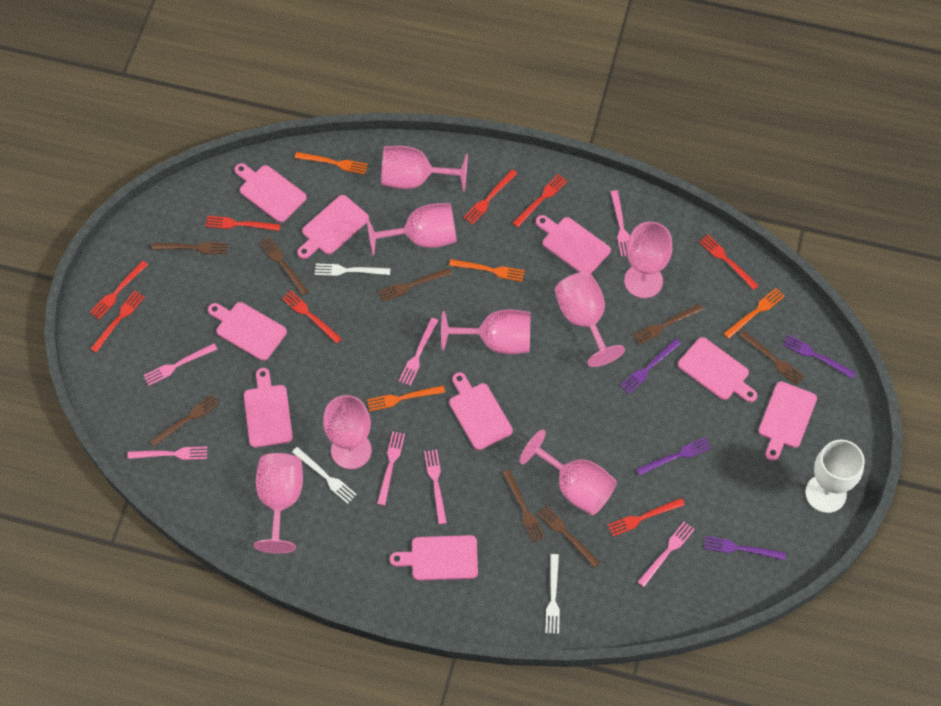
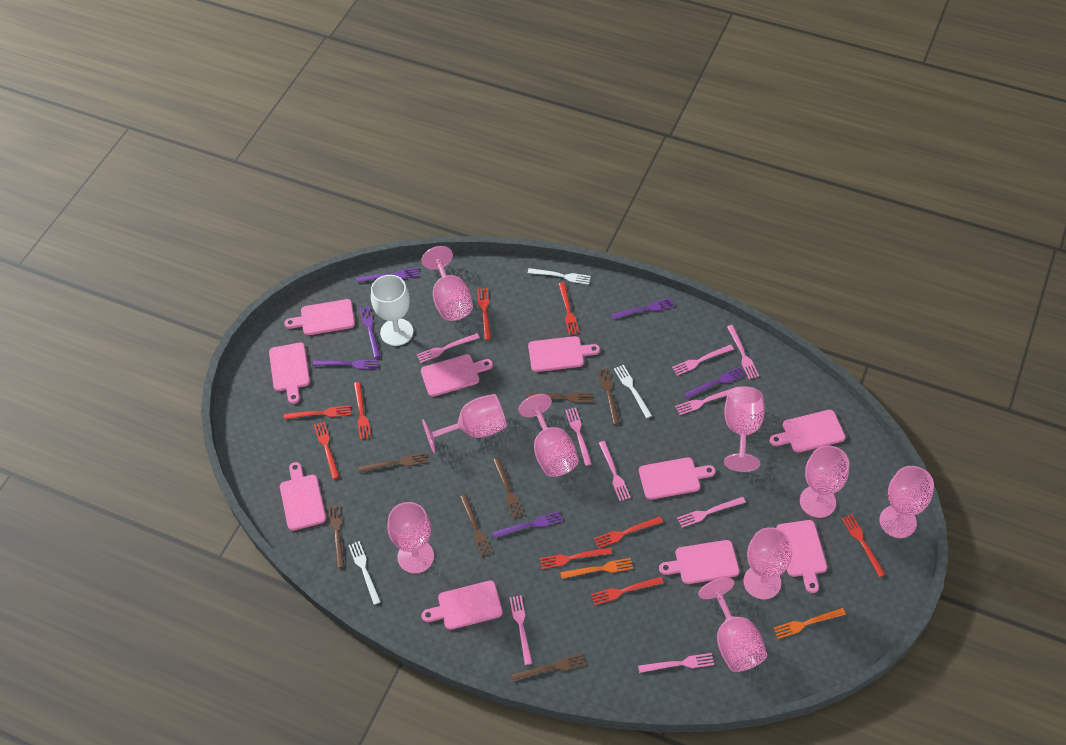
brown fork: [150,394,220,447] [152,242,228,254] [259,236,309,295] [378,268,452,302] [502,469,545,543] [537,505,600,568] [632,304,703,345] [739,330,805,386] = 8 -> [328,504,345,568] [358,453,428,473] [460,494,492,557] [493,458,524,518] [511,653,586,681] [526,392,593,403] [598,368,620,425] = 7
orange fork: [295,152,368,174] [367,386,445,411] [449,259,525,282] [723,288,785,339] = 4 -> [560,558,633,579] [773,608,846,639] = 2
pink cutting board: [208,302,287,361] [234,163,307,223] [244,368,293,448] [297,195,369,259] [390,535,478,581] [449,372,513,450] [536,215,611,274] [678,337,757,402] [759,381,817,461] = 9 -> [269,343,310,404] [280,462,326,531] [284,299,355,335] [421,354,493,397] [421,580,503,630] [528,336,600,372] [639,457,716,500] [659,540,739,584] [769,410,845,453] [776,520,827,593] = 10
pink fork: [127,446,207,460] [143,343,217,385] [377,431,405,506] [399,318,438,386] [424,449,447,524] [611,190,630,257] [638,521,695,587] = 7 -> [417,333,480,363] [509,595,532,665] [565,408,592,466] [599,441,631,501] [638,653,714,673] [672,345,734,376] [675,387,736,415] [677,497,746,528] [727,325,759,379] = 9
pink goblet: [254,453,303,554] [323,395,372,469] [366,203,457,255] [381,146,468,192] [441,309,530,354] [519,429,617,515] [555,272,625,367] [624,222,672,298] = 8 -> [387,502,434,574] [421,246,473,321] [422,394,507,453] [519,394,579,477] [698,577,767,672] [724,386,765,472] [744,527,792,600] [800,445,849,518] [879,466,934,538] = 9
purple fork: [620,339,681,394] [636,437,711,475] [704,536,786,560] [782,334,856,379] = 4 -> [313,360,379,370] [356,268,419,283] [359,306,380,358] [492,511,563,538] [611,298,675,319] [684,367,746,399] = 6
red fork: [89,261,148,319] [91,290,145,353] [205,216,280,231] [282,290,342,344] [463,169,518,225] [513,174,568,227] [607,498,685,537] [699,235,759,290] = 8 -> [284,405,351,420] [314,421,339,479] [354,382,371,440] [477,288,491,340] [539,547,612,569] [559,282,579,335] [591,577,663,605] [594,517,663,549] [841,514,886,577] = 9

